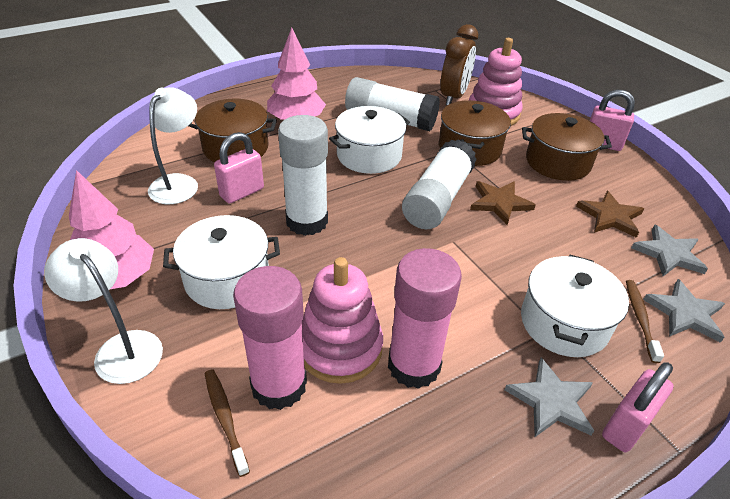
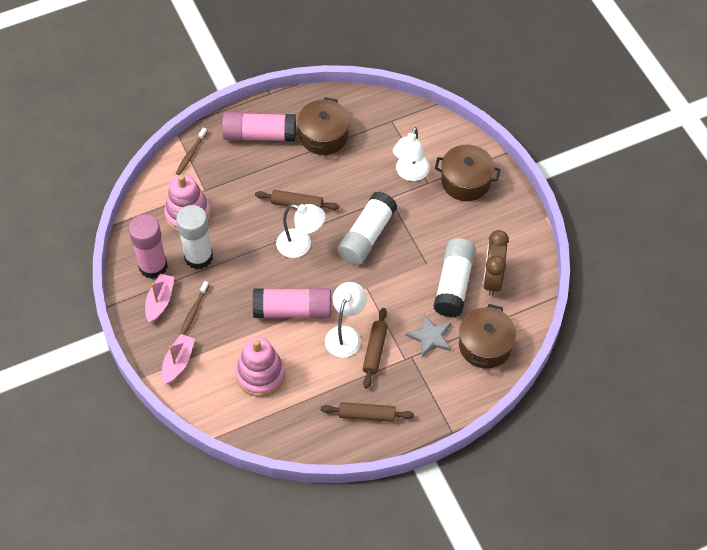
brown rolling pin: none = 0 -> [255,190,339,210] [321,402,414,422] [363,308,388,389] = 3
brown star: [470,181,536,225] [576,191,644,238] = 2 -> none = 0
grey star: [505,357,594,437] [631,224,708,276] [643,279,725,343] = 3 -> [406,314,451,358] = 1
pink boat: none = 0 -> [145,274,174,323] [162,334,195,384] = 2
pink glue stick: [233,266,307,410] [388,248,462,389] = 2 -> [129,214,168,279] [222,112,296,142] [253,288,331,318] = 3
pink padlock: [214,132,264,204] [590,90,635,151] [602,362,674,452] = 3 -> none = 0
pink tree: [69,170,154,289] [267,28,326,120] = 2 -> none = 0
white lamp: [44,238,163,384] [148,87,198,204] = 2 -> [276,204,326,258] [325,282,367,358] [393,127,429,181] = 3
white pot: [163,215,280,309] [329,106,410,174] [521,255,629,357] = 3 -> none = 0

